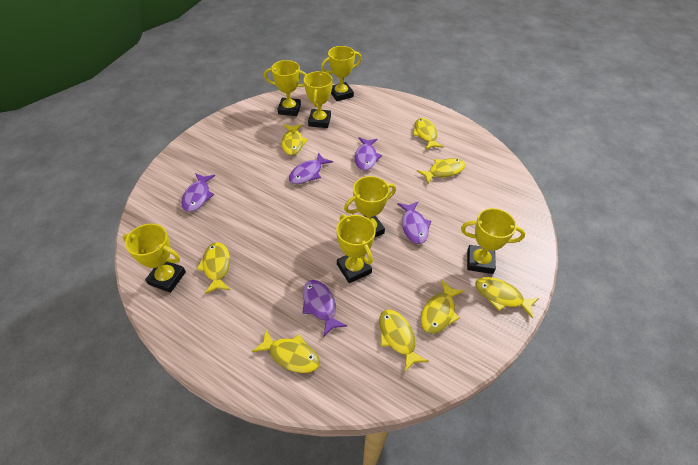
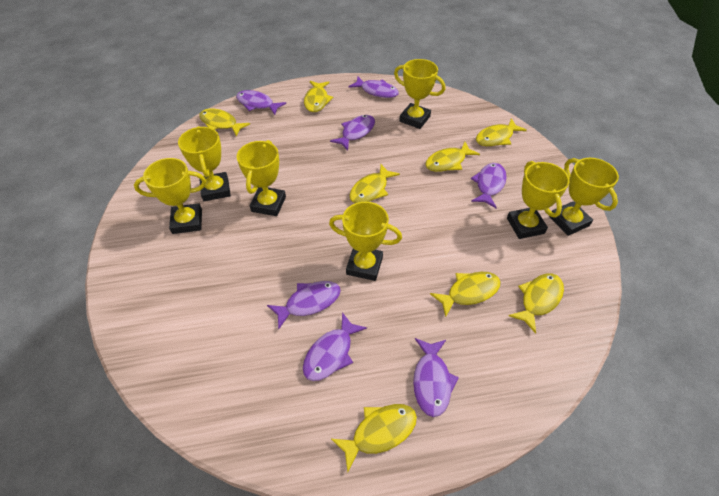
purple fish: [182,173,215,212] [289,152,333,184] [303,280,347,337] [355,137,382,171] [397,202,431,244] = 5 -> [236,90,286,115] [267,281,341,329] [303,312,367,381] [330,115,375,150] [348,77,399,98] [413,338,459,417] [471,163,507,208] = 7

